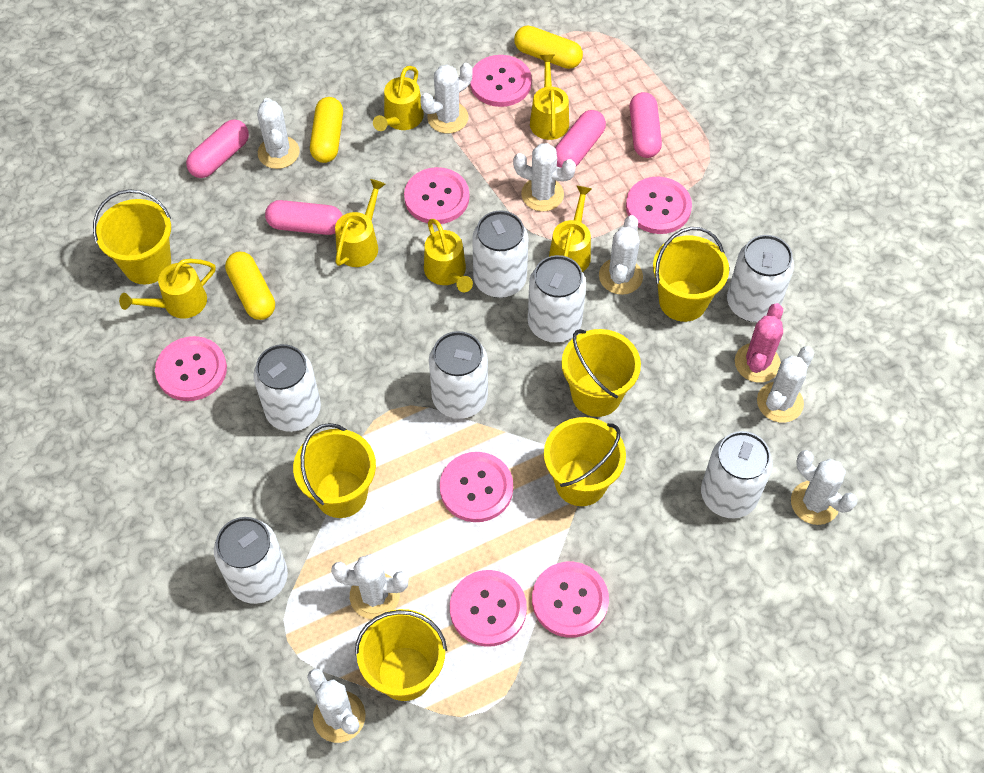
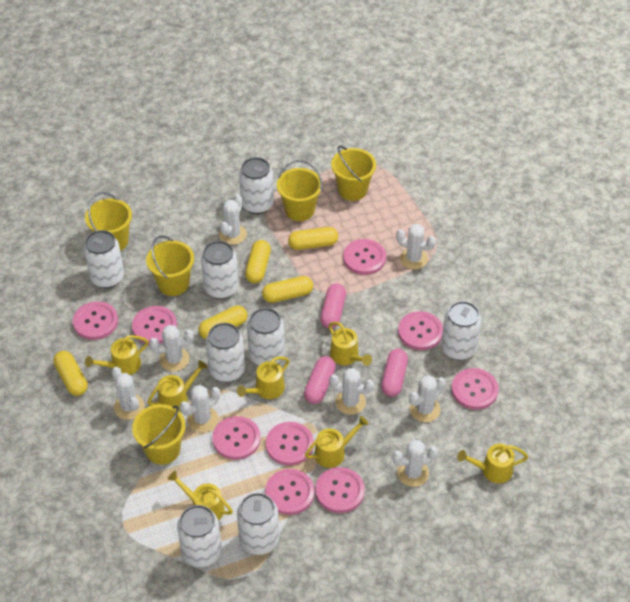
pink button: [155,336,227,401] [404,167,469,224] [440,452,513,522] [450,570,527,647] [470,55,532,107] [532,562,609,638] [626,177,692,234] = 7 -> [73,301,118,340] [132,306,177,344] [213,416,261,460] [265,469,315,515] [266,422,314,466] [315,467,365,513] [343,239,386,275] [398,311,443,350] [451,368,499,410] = 9
pink cactus: [735,303,783,383] = 1 -> none = 0
pink capsule: [186,119,249,178] [265,200,343,235] [555,110,606,168] [630,92,662,158] = 4 -> [304,356,336,404] [320,283,346,329] [381,349,408,397] = 3
white can: [214,517,288,604] [253,344,321,432] [429,331,488,419] [472,210,528,298] [528,255,586,343] [701,431,773,518] [727,235,794,322] = 7 -> [84,230,124,288] [177,505,222,567] [201,241,239,299] [206,323,245,382] [237,493,279,555] [239,157,274,214] [247,308,285,365] [441,301,482,360] = 8
yellow bucket: [93,189,171,285] [293,423,376,518] [355,609,447,701] [544,417,626,506] [562,329,641,417] [653,227,729,322] = 6 -> [85,192,132,251] [132,404,186,465] [146,236,194,296] [277,160,322,221] [331,145,376,201] = 5
yellow capsule: [225,252,275,320] [310,97,343,163] [514,26,583,69] = 3 -> [53,351,88,396] [199,306,247,339] [245,240,271,283] [262,276,313,303] [288,227,338,250] = 5
yellow watering can: [119,259,215,319] [335,179,386,267] [373,66,424,131] [424,219,473,292] [530,55,569,140] [549,186,592,272] = 6 -> [85,335,148,375] [147,360,207,411] [167,471,233,521] [237,357,289,399] [305,416,369,468] [328,322,372,366] [457,444,528,483] = 7

